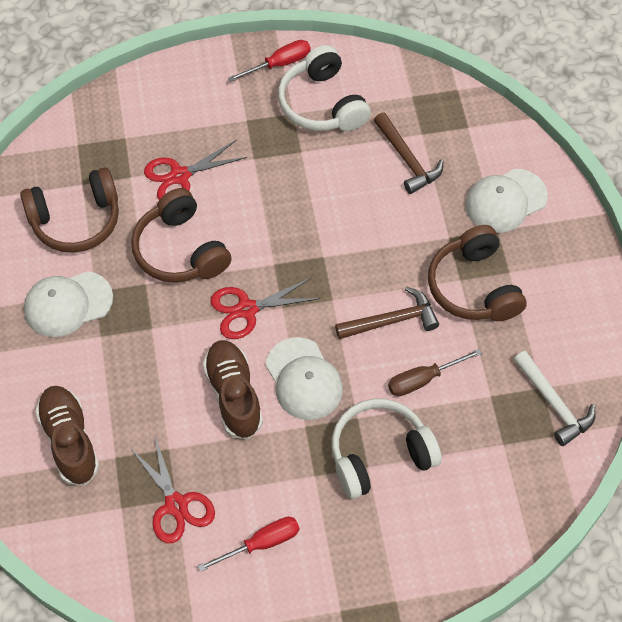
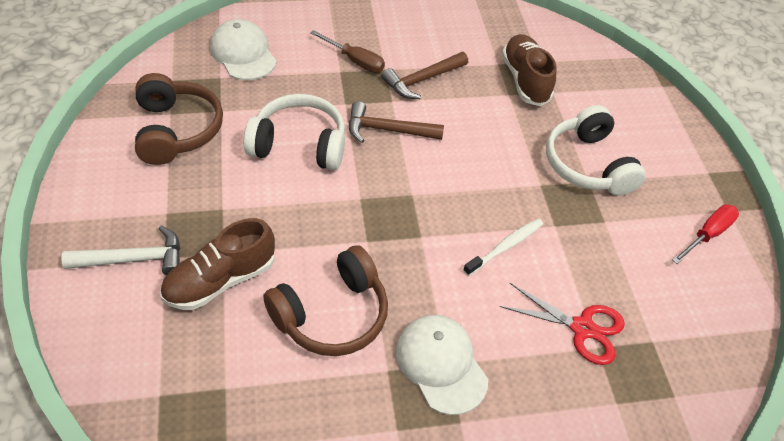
brown headphones: [20,168,119,253] [131,188,231,283] [428,225,526,321] = 3 -> [135,73,223,165] [263,245,388,356] = 2
red scissors: [130,434,215,543] [144,140,247,200] [210,278,320,339] = 3 -> [500,283,625,365] = 1
red screwdriver: [198,517,299,572] [228,40,311,82] = 2 -> [672,204,739,264] = 1
white cap: [24,271,113,337] [266,337,343,420] [465,169,548,233] = 3 -> [210,19,277,80] [396,315,488,415] = 2
white toothbrush: none = 0 -> [463,219,543,276] = 1

